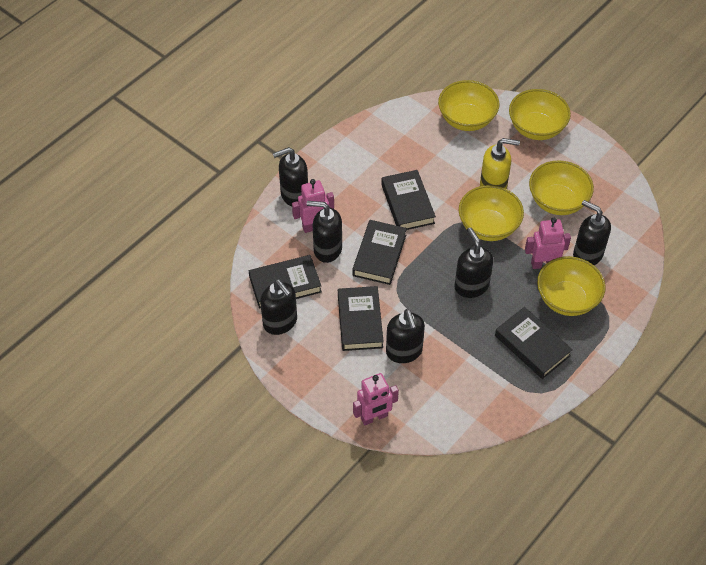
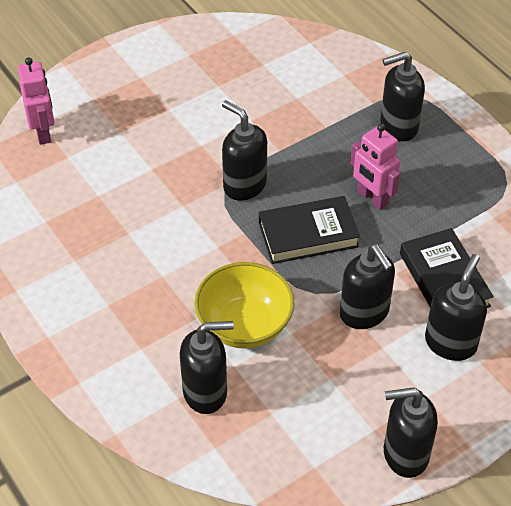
black book: [249,255,322,309] [338,286,384,351] [352,220,407,285] [381,170,436,230] [495,307,573,379] = 5 -> [259,196,360,264] [400,228,494,308] = 2
pink robot: [292,179,334,233] [353,373,399,425] [525,218,571,269] = 3 -> [18,57,54,145] [350,124,400,210] = 2
yellow bowl: [438,80,499,131] [459,185,524,241] [509,89,571,140] [529,160,594,215] [537,256,606,316] = 5 -> [194,262,295,349] = 1
yellow soap dispenser: [480,138,520,189] = 1 -> none = 0

